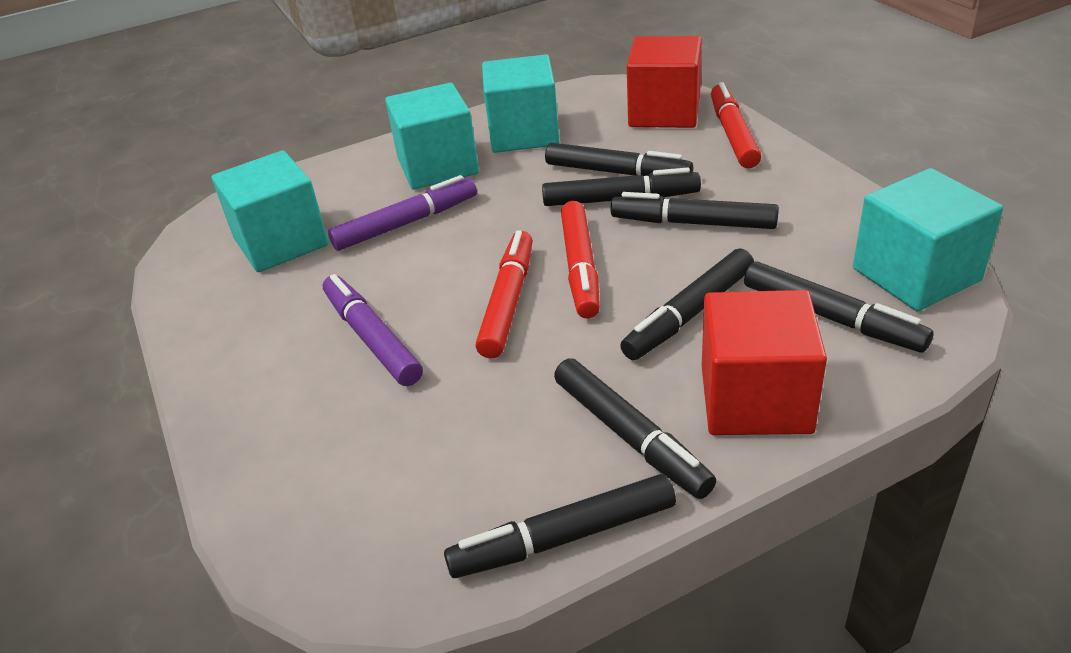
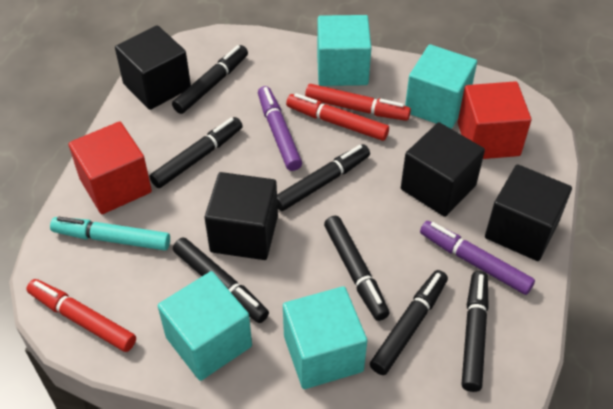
black cube: none = 0 -> [115,25,191,110] [205,172,278,260] [401,122,485,217] [485,164,572,261] = 4
turquoise marker: none = 0 -> [50,217,170,250] = 1

